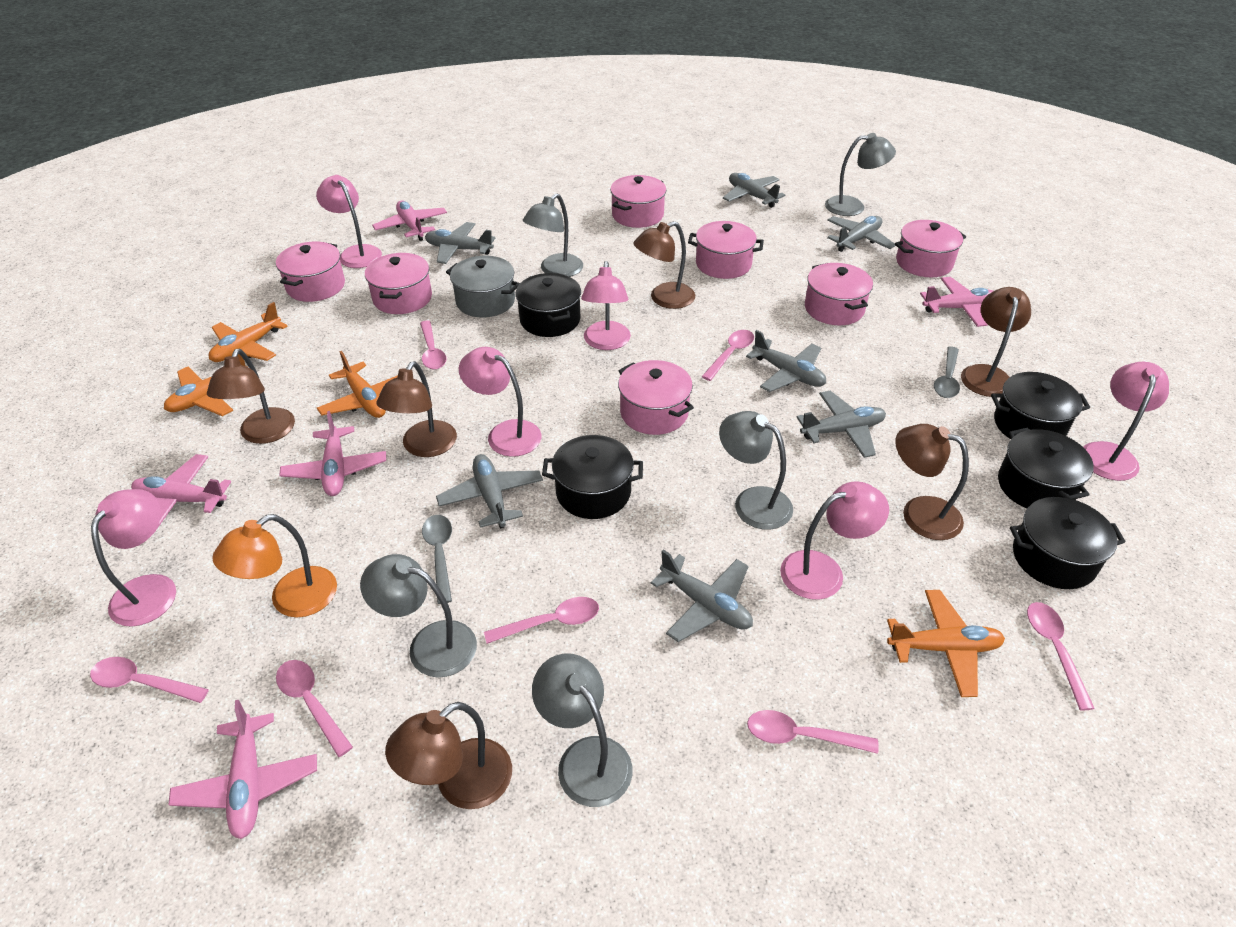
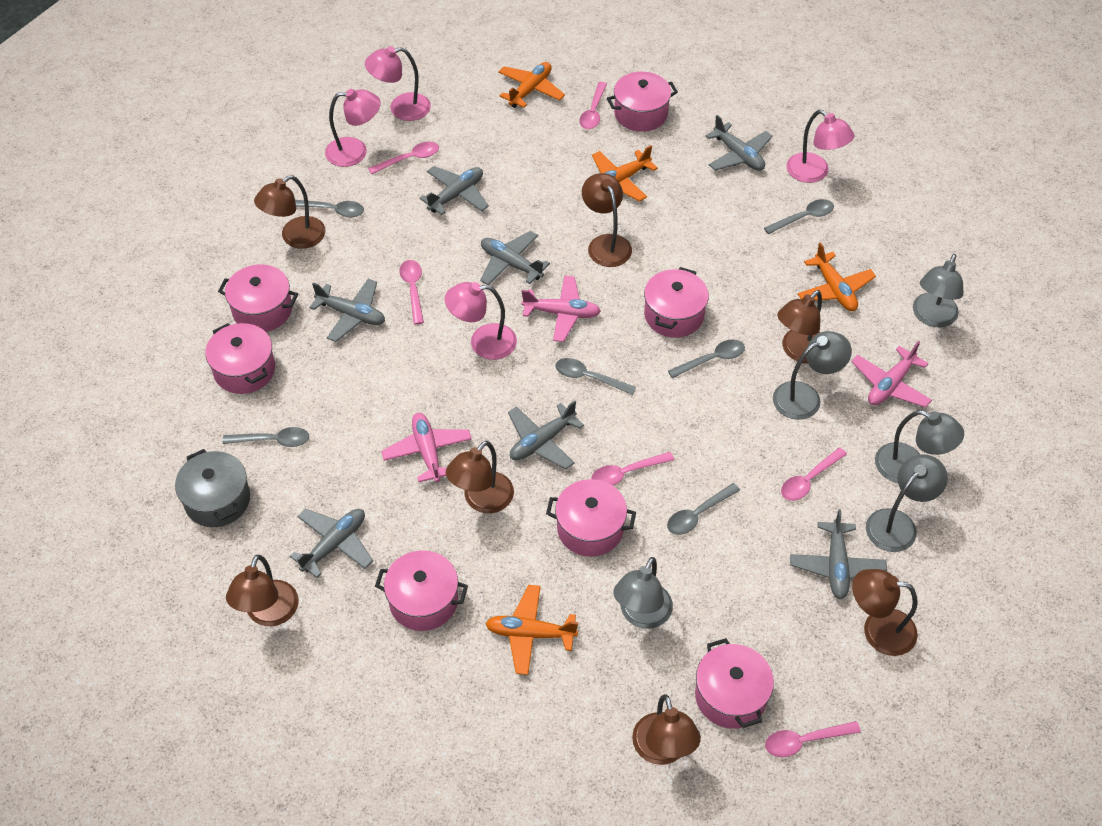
black pot: [516,273,581,337] [542,435,643,519] [991,372,1090,439] [998,427,1094,508] [1010,497,1125,589] = 5 -> none = 0
brown lamp: [207,349,295,444] [376,361,457,457] [385,702,512,809] [634,221,695,309] [895,424,969,540] [961,287,1031,397] = 6 -> [226,555,299,626] [254,175,325,249] [446,441,514,513] [582,173,632,267] [632,694,701,765] [777,290,822,363] [852,569,918,656] = 7
grey spoon: [422,515,452,604] [934,347,960,398] = 2 -> [222,427,309,447] [295,200,364,217] [555,358,636,395] [667,483,740,535] [668,339,745,378] [764,199,834,234] = 6
orange lamp: [212,514,337,618] = 1 -> none = 0
pink lamp: [91,489,176,627] [316,175,382,268] [459,347,541,457] [581,261,631,350] [780,481,889,600] [1083,362,1169,481] = 6 -> [325,89,381,167] [365,46,431,121] [444,282,517,360] [786,110,854,183] = 4
pink plane: [131,454,231,534] [168,700,317,839] [279,411,386,496] [372,200,447,241] [920,277,993,327] = 5 -> [381,413,472,482] [521,276,601,342] [852,341,932,408] = 3
pink spoon: [90,657,209,703] [276,660,353,757] [420,320,447,370] [484,597,599,644] [702,330,754,381] [747,710,879,754] [1027,602,1095,711] = 7 -> [368,142,439,174] [400,260,424,325] [579,82,607,129] [591,452,674,486] [765,721,861,757] [781,447,847,501] = 6

